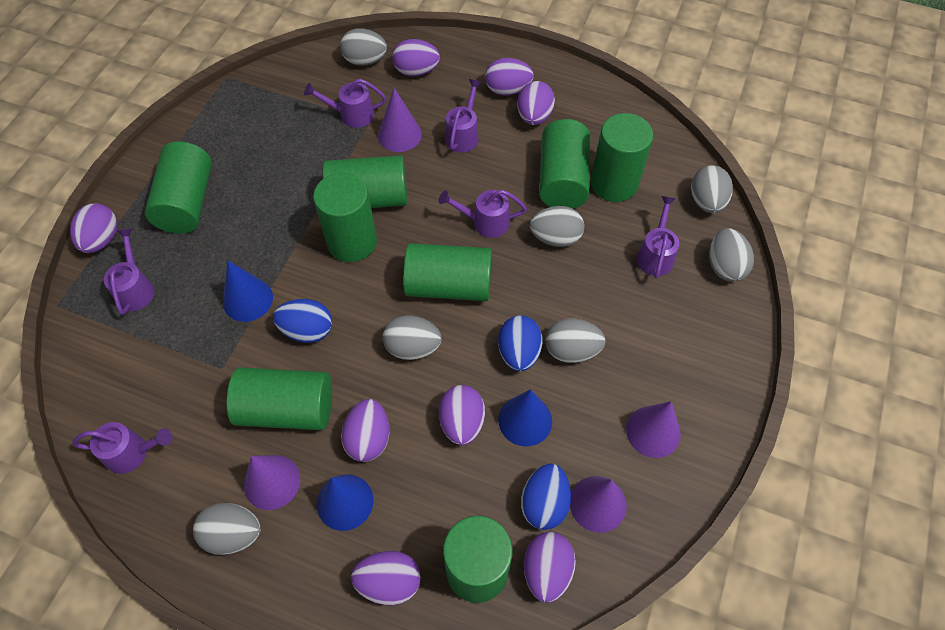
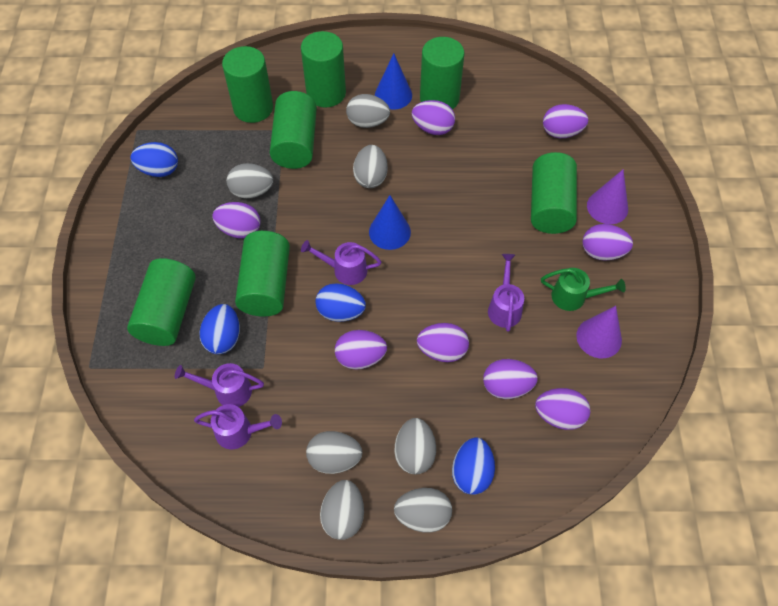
blue cone: [223,260,273,322] [316,474,374,531] [498,389,552,447] = 3 -> [369,195,411,250] [375,53,412,109] = 2
blue egg: [273,299,332,343] [498,315,542,371] [521,464,571,530] = 3 -> [131,142,178,177] [200,304,240,354] [315,283,366,322] [452,437,495,495] = 4
green cylinder: [145,141,212,234] [227,367,332,430] [313,173,377,262] [323,156,407,208] [403,243,492,301] [443,516,513,603] [539,119,590,209] [591,113,653,202] = 8 -> [127,258,196,346] [222,46,273,123] [235,231,290,317] [270,91,317,169] [301,31,346,108] [420,37,464,110] [531,152,577,234] = 7
green watering can: none = 0 -> [541,268,626,311] = 1
purple cone: [244,455,300,510] [378,88,422,152] [570,476,627,533] [626,401,681,458] = 4 -> [576,306,622,358] [587,170,628,224] = 2
purple watering can: [72,422,173,474] [104,229,154,315] [304,79,387,128] [439,190,527,238] [445,79,482,153] [637,196,679,278] = 6 -> [175,363,264,407] [194,404,282,449] [301,240,381,285] [488,254,524,332] = 4

